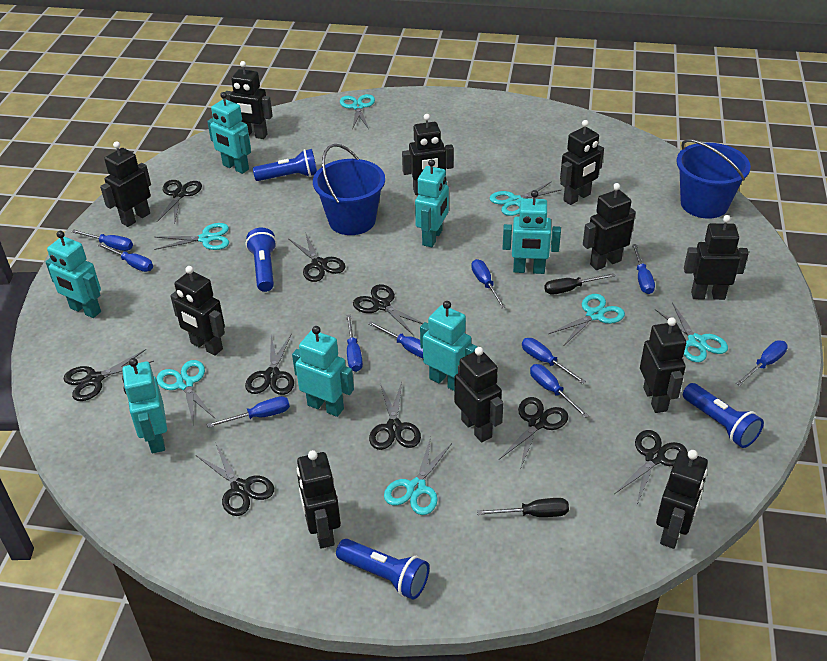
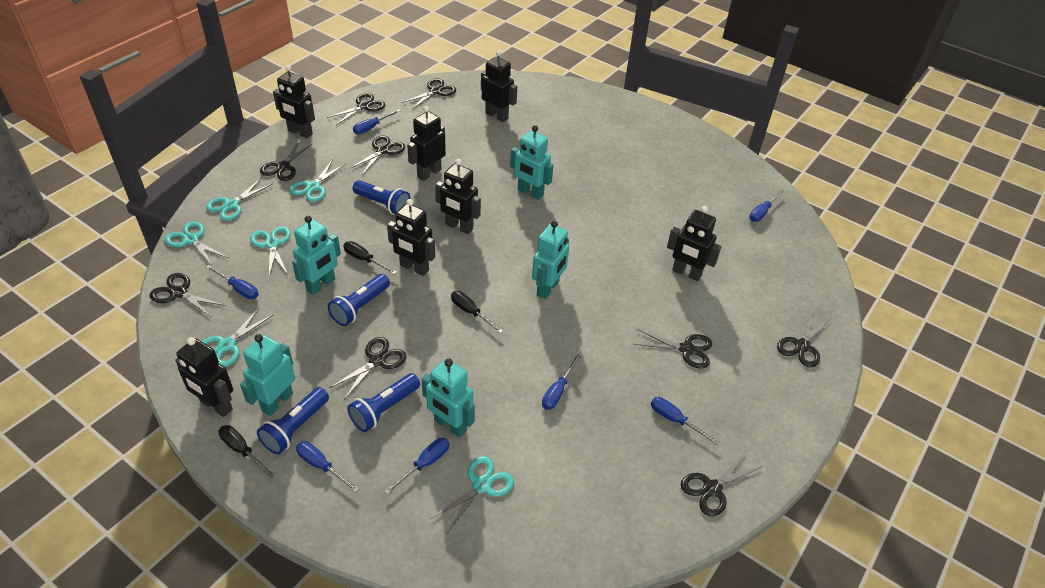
black robot: [100,141,151,227] [170,266,225,356] [225,61,273,139] [297,450,341,549] [402,114,454,195] [454,347,503,443] [560,120,604,205] [583,183,636,270] [640,317,686,413] [656,450,708,549] [684,215,749,300] = 11 -> [175,337,233,417] [273,65,315,138] [387,199,435,276] [407,106,446,181] [435,159,481,234] [481,50,517,122] [667,206,721,281] = 7
black screwdriver: [477,498,569,517] [544,273,615,295] = 2 -> [219,425,275,478] [343,241,397,274] [451,291,503,333] = 3
blue bucket: [313,144,385,235] [676,139,751,219] = 2 -> none = 0
blue screwdriver: [72,230,133,251] [97,243,153,272] [207,396,290,428] [346,315,363,372] [368,321,423,358] [471,259,506,308] [522,338,586,384] [530,364,589,418] [632,244,655,294] [736,340,788,386] = 10 -> [206,265,259,299] [296,441,359,492] [353,109,400,134] [384,438,450,495] [542,354,581,410] [651,397,720,445] [749,190,784,222] = 7
turquoise robot: [46,231,101,318] [122,358,167,454] [207,92,251,174] [292,326,354,417] [415,159,449,247] [420,301,477,391] [502,190,561,274] = 7 -> [240,334,295,416] [292,216,341,295] [421,359,475,438] [510,125,553,200] [532,221,569,299] = 5
turquoise scissors: [154,223,229,250] [157,360,215,426] [340,94,375,130] [384,437,452,515] [490,181,561,216] [548,294,625,346] [655,302,728,362] = 7 -> [165,221,228,267] [202,307,273,367] [206,178,273,221] [250,226,291,277] [290,159,345,202] [430,456,514,533] = 6

